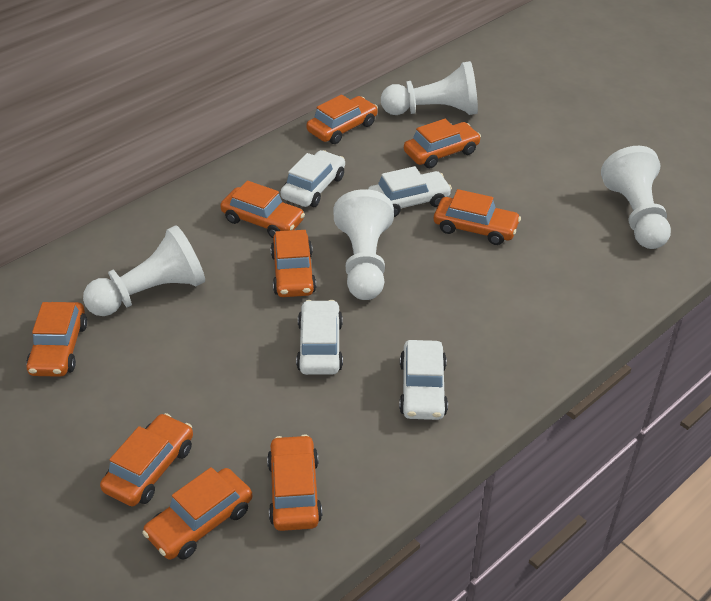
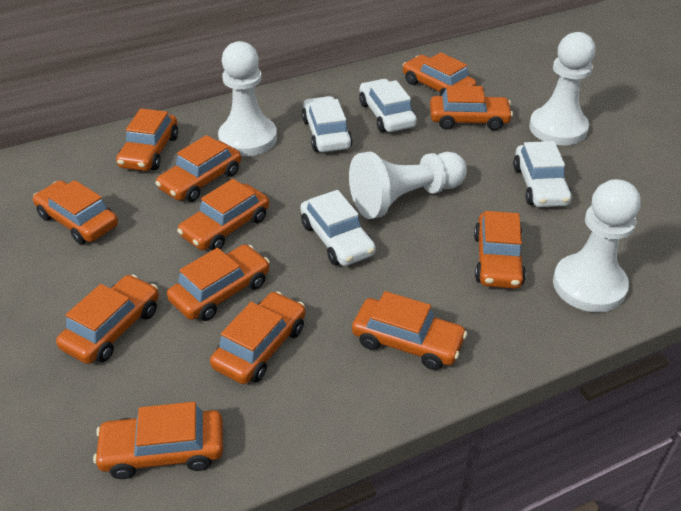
orange car: [26,302,87,377] [100,413,193,506] [142,467,252,560] [220,181,305,238] [267,434,322,531] [270,230,316,297] [307,95,378,144] [404,119,481,168] [434,189,521,245] = 9 -> [33,180,118,245] [56,275,159,364] [93,402,223,479] [116,108,178,171] [155,135,241,202] [167,244,270,321] [177,179,269,251] [210,291,306,384] [352,291,467,370] [403,52,476,96] [430,85,513,131] [474,211,526,289] = 12

